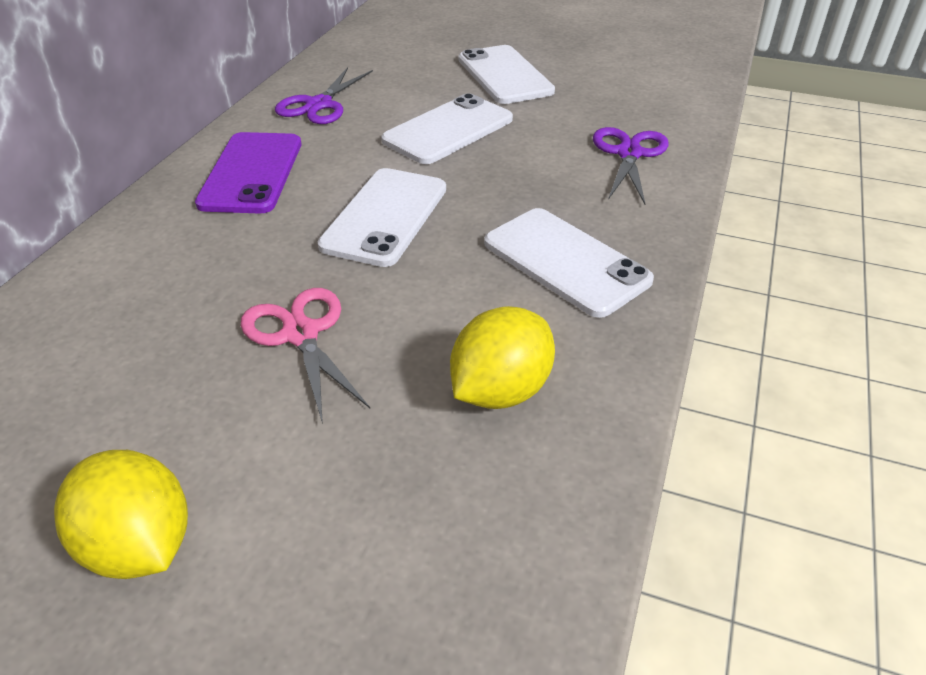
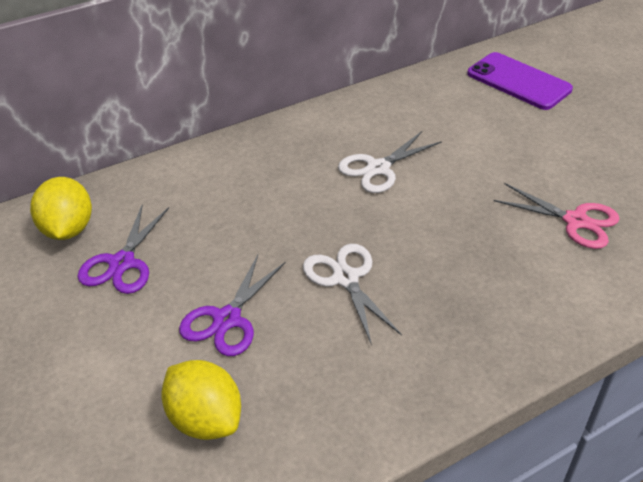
white phone: [317,168,446,267] [381,93,513,164] [458,45,555,104] [484,208,654,318] = 4 -> none = 0
white scissors: none = 0 -> [303,244,402,343] [338,131,442,193] = 2

